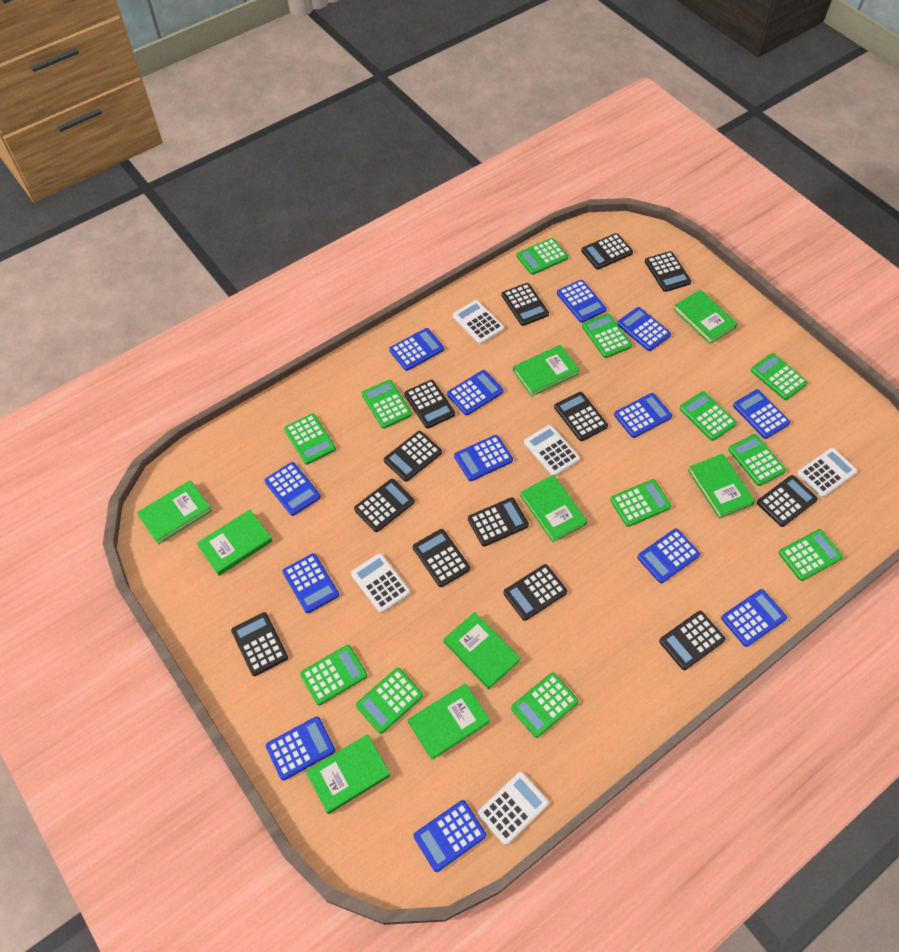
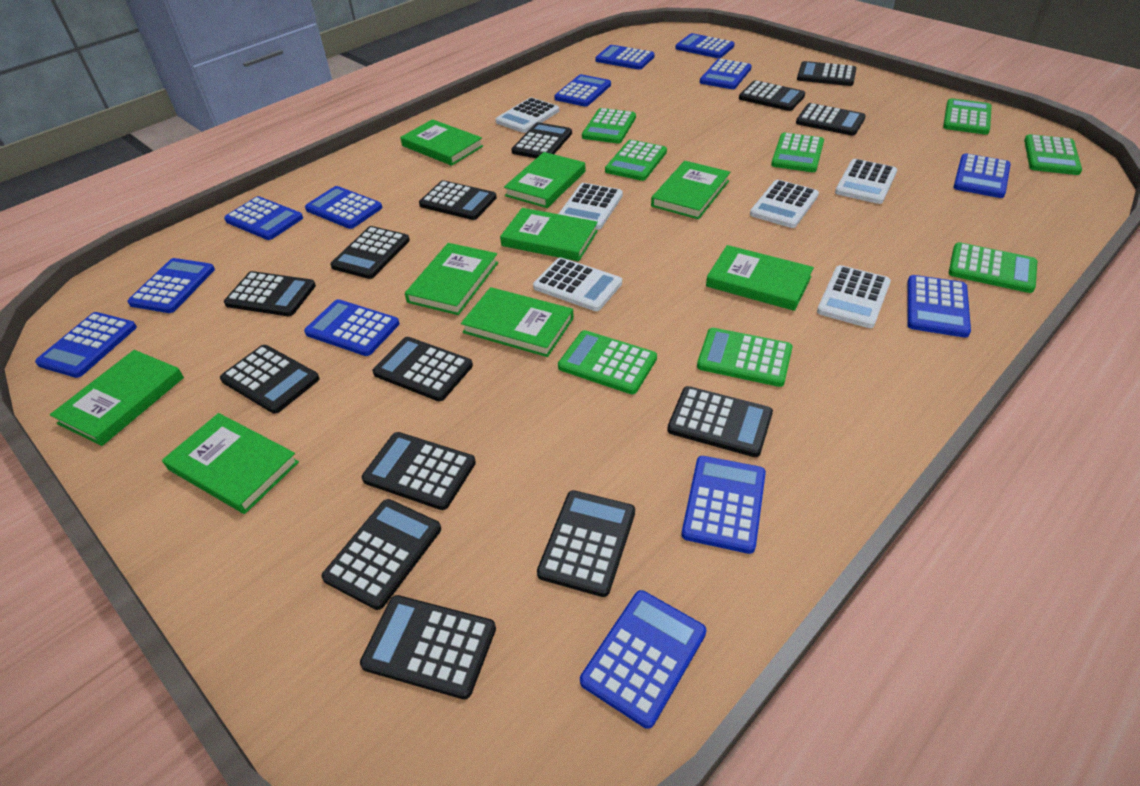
black calculator: [231,612,288,676] [354,479,415,532] [384,431,442,482] [404,380,455,428] [413,529,470,587] [468,497,529,547] [502,283,549,326] [503,564,567,621] [554,392,608,441] [581,233,633,269] [645,251,691,292] [659,611,726,670] [757,475,818,527] = 13 -> [220,345,320,414] [224,271,316,316] [322,499,441,610] [330,226,410,279] [360,595,496,699] [362,432,476,510] [373,337,473,401] [419,180,497,220] [511,122,572,158] [537,490,635,597] [667,386,773,457] [739,80,805,111] [796,103,866,136] [797,61,856,86] = 14
green calculator: [284,414,336,465] [300,645,367,705] [356,668,423,734] [362,380,412,429] [511,672,579,738] [516,238,568,275] [582,313,632,358] [610,479,672,527] [679,391,737,441] [728,434,786,486] [751,353,808,400] [779,529,843,581] = 12 -> [558,330,657,394] [582,108,636,143] [605,140,667,181] [697,328,793,387] [771,133,824,172] [943,98,992,135] [949,242,1037,293] [1024,134,1082,175] = 8
white calculator: [351,553,410,613] [453,300,504,344] [478,772,549,845] [524,425,580,476] [797,448,857,497] = 5 -> [496,97,559,133] [533,257,622,311] [558,183,623,229] [750,180,819,228] [817,265,891,328] [835,159,897,204] = 6

